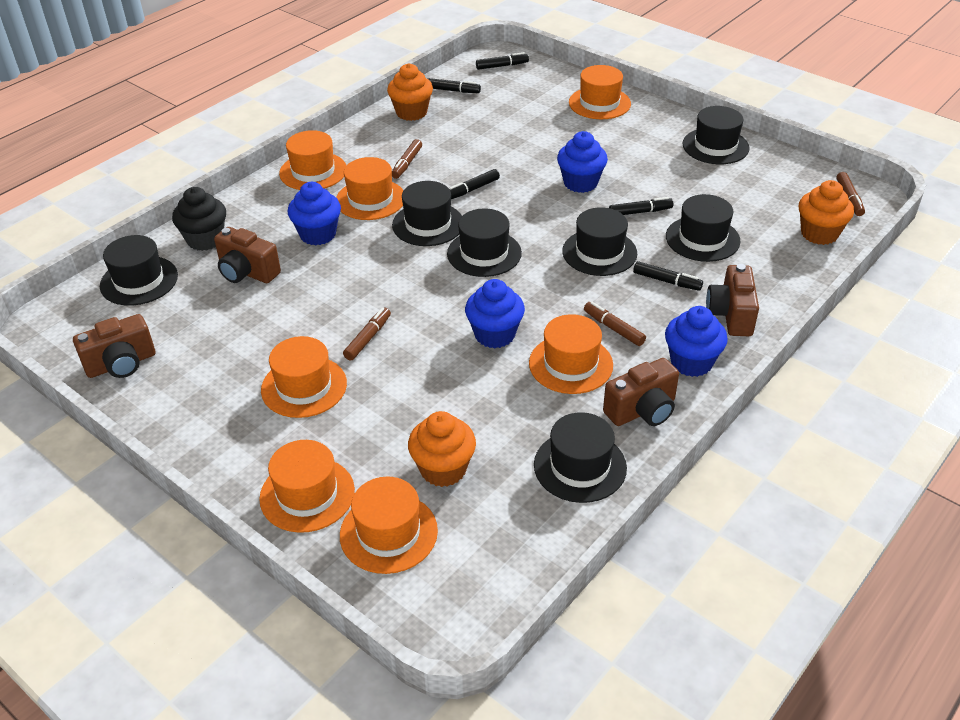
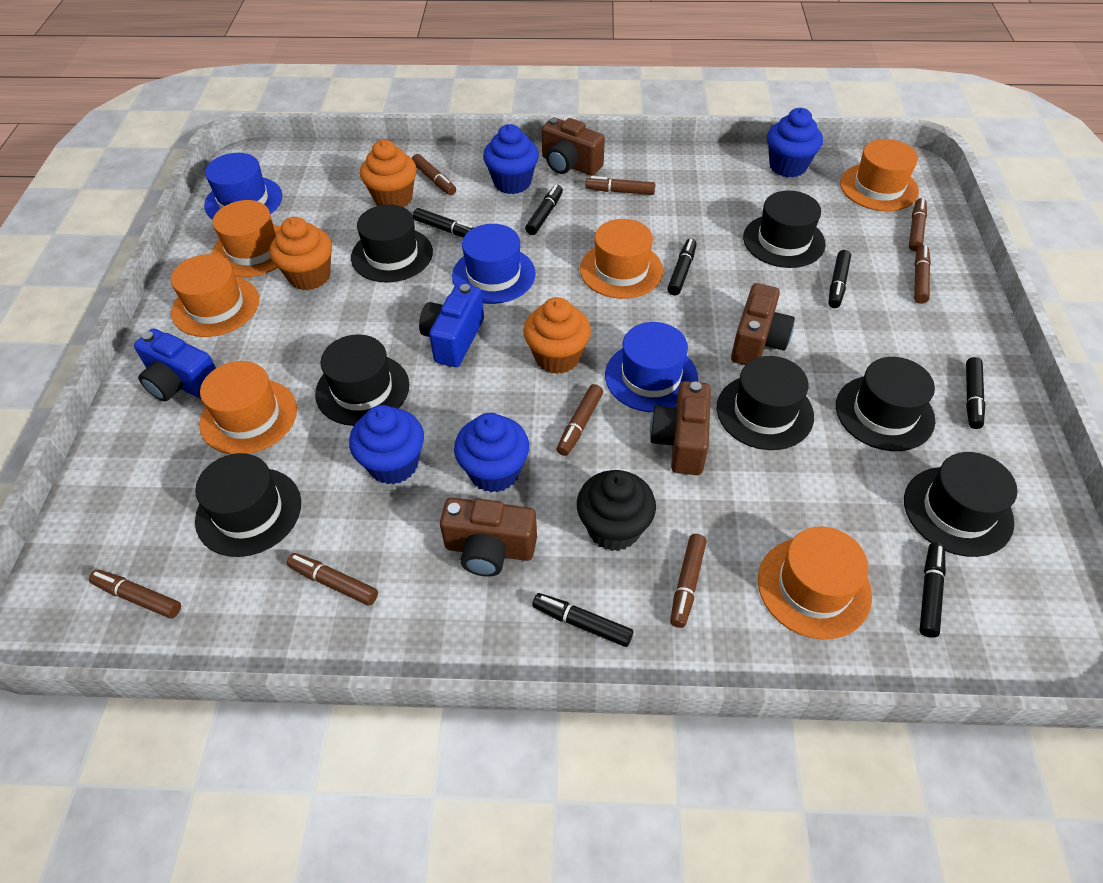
black marker: [427,78,481,93] [449,169,500,199] [476,52,529,70] [609,197,673,215] [633,261,703,291] = 5 -> [413,208,473,237] [525,185,563,235] [532,593,633,647] [667,239,697,296] [828,250,851,308] [919,543,946,638] [966,357,985,429] = 7
blue camera: none = 0 -> [134,328,216,401] [419,284,484,367] = 2
blue hat: none = 0 -> [204,153,283,219] [452,224,536,304] [605,322,698,412] = 3
brown marker: [343,307,391,361] [392,139,422,179] [584,302,646,346] [836,172,865,216] = 4 -> [89,570,181,619] [287,553,378,606] [412,154,456,195] [557,384,603,456] [586,176,655,195] [670,534,707,628] [909,198,927,251] [914,245,931,304] = 8
orange hat: [259,440,355,533] [261,336,347,418] [279,130,346,190] [336,157,403,220] [340,477,438,574] [529,314,613,394] [569,65,631,119] = 7 -> [171,254,259,337] [199,361,297,454] [212,200,281,277] [580,219,663,299] [758,527,872,639] [840,139,919,211] = 6

